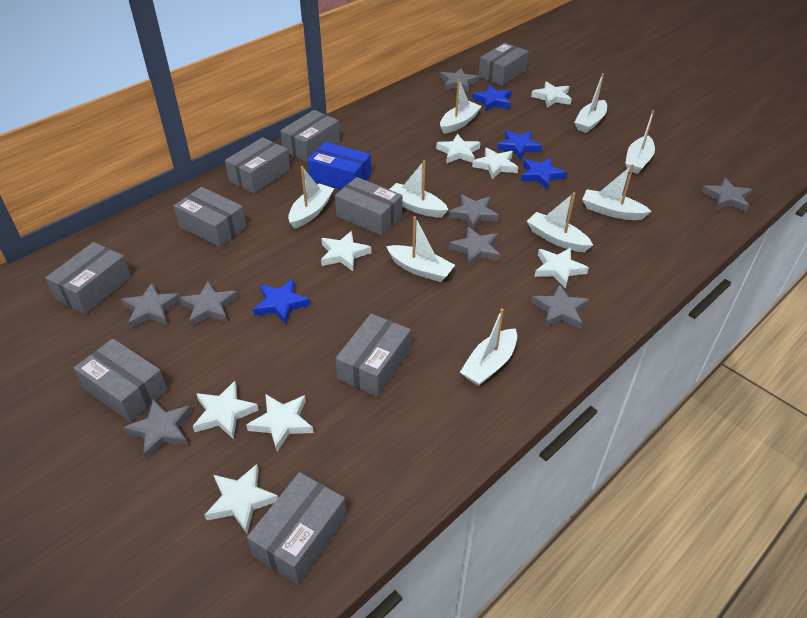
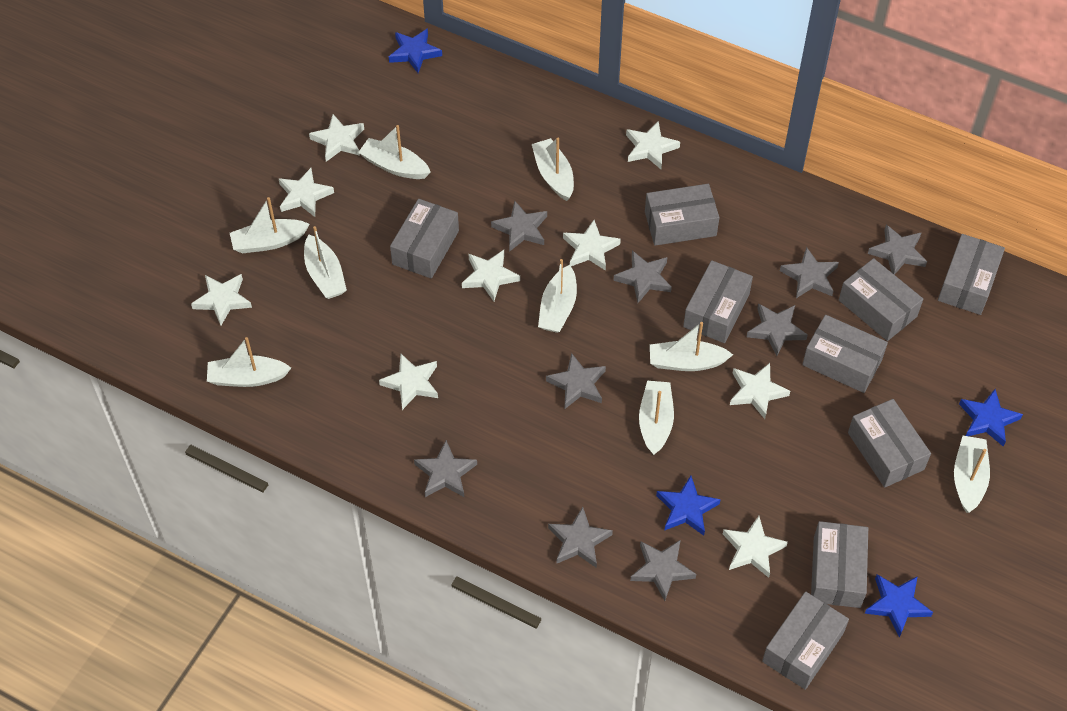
blue box: [308,142,371,190] = 1 -> none = 0
grey star: [121,283,180,328] [123,399,192,460] [179,281,238,327] [440,68,479,92] [449,194,499,230] [449,227,500,267] [532,284,589,329] [701,178,752,212] = 8 -> [414,440,477,497] [491,201,547,252] [546,353,606,409] [548,507,613,568] [613,250,672,303] [630,540,696,601] [747,303,808,356] [780,247,839,298] [868,225,927,275] = 9
white star: [193,381,259,439] [205,464,278,533] [246,394,314,452] [321,231,372,271] [436,134,481,163] [472,147,518,179] [531,82,572,108] [534,247,589,289] = 8 -> [191,274,252,326] [279,168,334,217] [309,114,364,162] [379,354,438,410] [462,250,520,301] [563,220,621,271] [626,121,680,169] [723,516,788,578] [730,363,790,419] = 9

